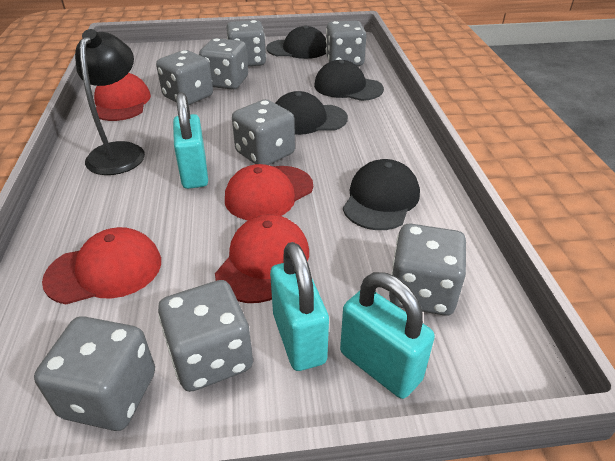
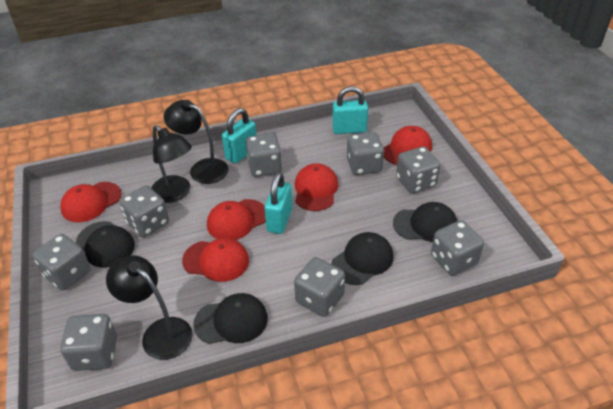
black lamp: [75,29,145,175] = 1 -> [106,255,192,360] [151,125,192,203] [164,100,229,184] = 3
red cap: [42,227,161,304] [94,73,151,121] [215,215,309,303] [225,164,313,220] = 4 -> [60,182,121,222] [182,238,249,282] [207,199,266,240] [295,163,338,211] [384,126,432,165] = 5

